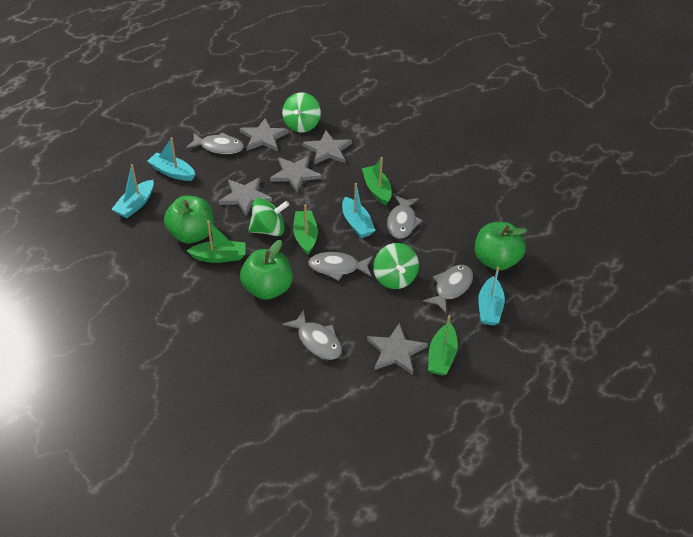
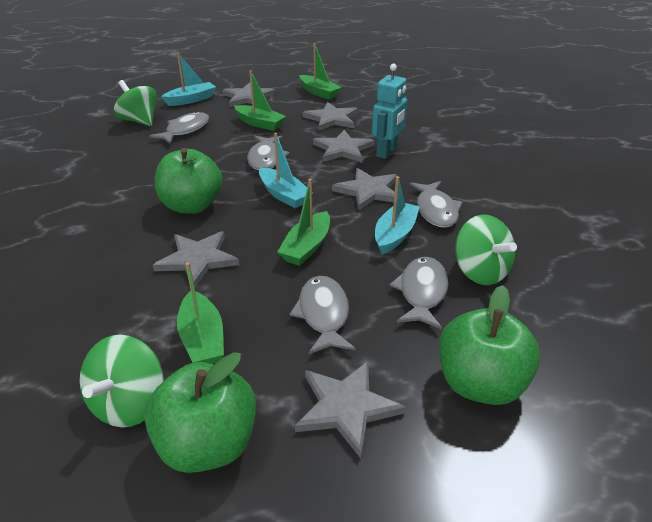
grey star: [218,178,272,216] [240,118,289,151] [270,156,322,192] [303,131,352,165] [367,323,428,375] = 5 -> [153,231,239,288] [223,83,275,107] [295,361,406,458] [303,102,358,131] [313,130,375,163] [332,168,397,210] = 6
turquoise boat: [111,164,154,218] [147,138,195,181] [342,183,376,238] [478,267,505,326] = 4 -> [161,52,216,106] [259,133,313,208] [375,176,420,255] = 3
turquoise robot: none = 0 -> [372,64,407,159] = 1

